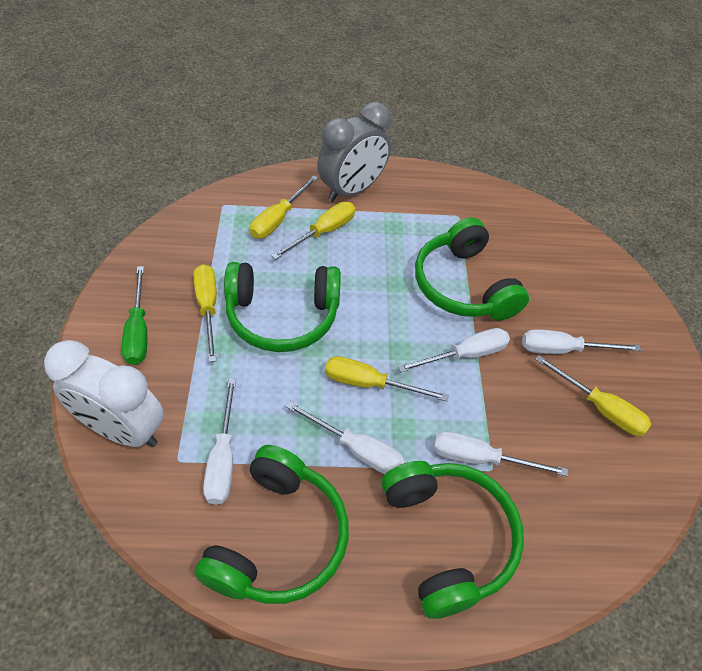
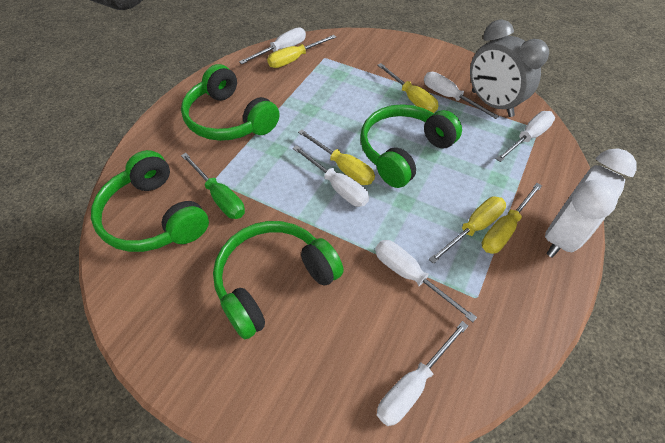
white screwdriver: [203,379,236,505] [286,401,405,475] [398,328,510,372] [433,431,568,476] [522,329,641,354] = 5 -> [239,27,306,64] [293,146,369,207] [375,240,477,322] [377,321,468,426] [424,72,499,119] [496,111,555,162] = 6

